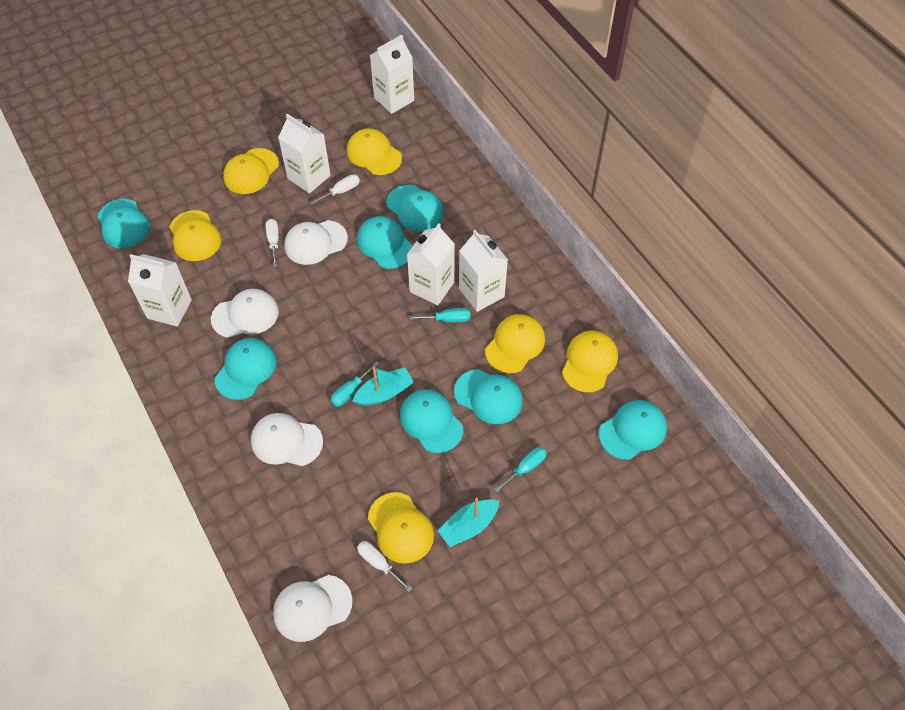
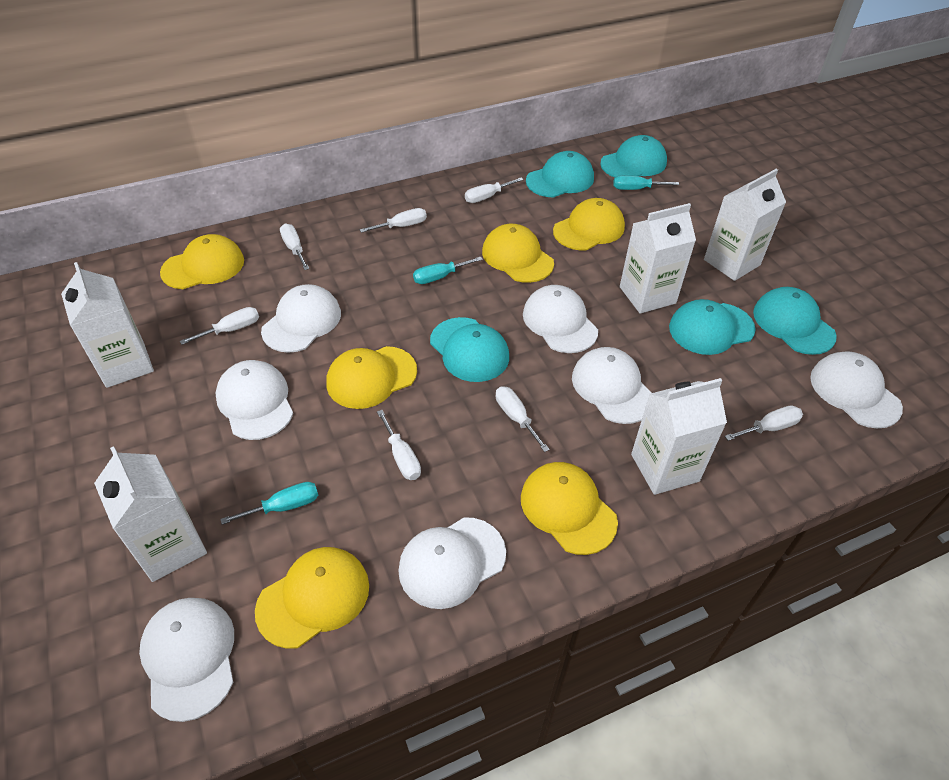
turquoise boat: [352,367,414,406] [437,498,499,547] = 2 -> none = 0
turquoise cap: [97,199,150,249] [215,338,277,400] [357,216,413,269] [386,185,444,231] [400,389,463,453] [454,369,523,424] [599,400,667,460] = 7 -> [430,317,509,382] [526,151,594,198] [600,135,667,178] [669,299,756,355] [753,287,837,355] = 5
white cap: [211,289,279,338] [251,413,323,466] [273,575,353,642] [284,220,348,265] = 4 -> [139,598,234,722] [215,360,293,440] [261,284,341,353] [398,517,506,609] [523,285,598,353] [572,347,651,424] [810,351,903,428] = 7
white screwdriver: [266,219,279,267] [310,174,360,205] [357,541,413,592] = 3 -> [180,307,259,345] [280,224,310,270] [360,208,427,233] [377,410,421,480] [465,178,524,203] [496,386,550,452] [725,405,803,441] = 7

